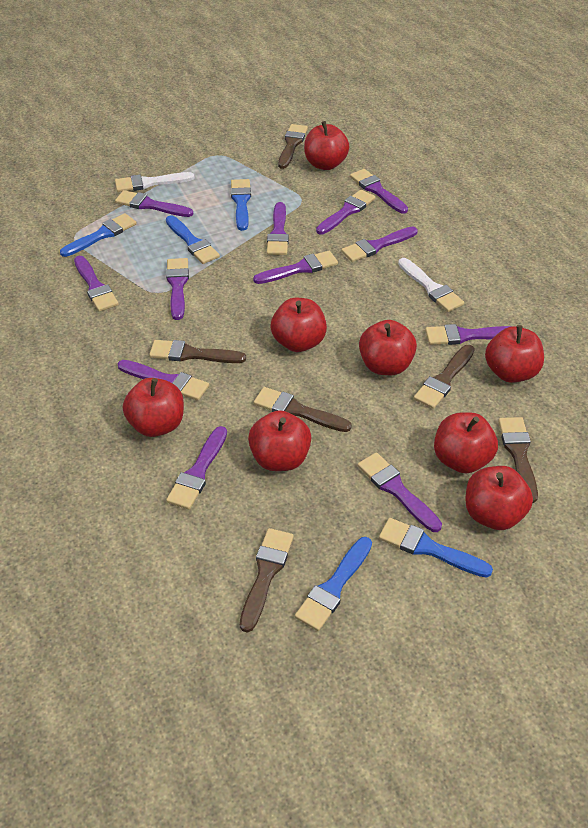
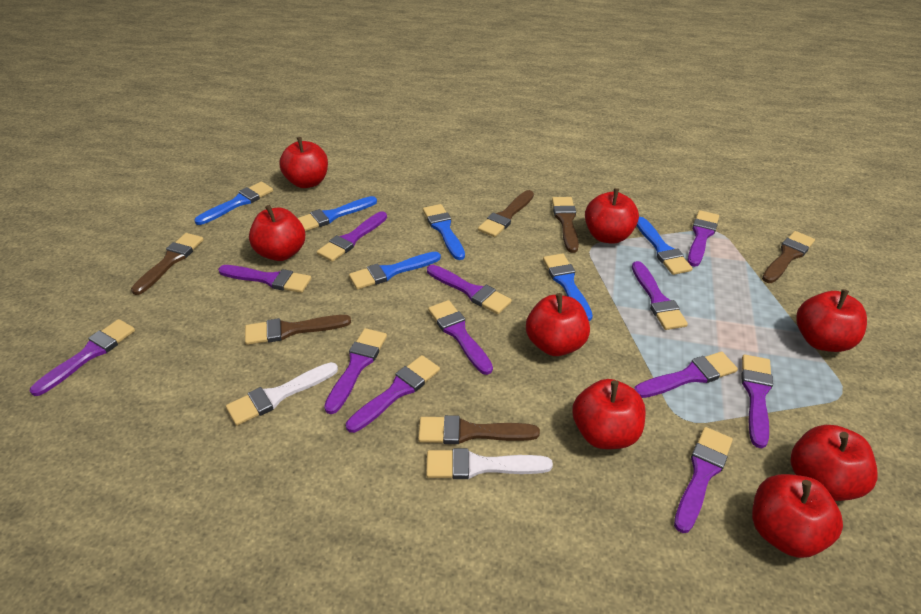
blue brush: [60,213,137,257] [166,215,220,264] [231,179,251,231] [295,537,372,631] [379,518,493,578] = 5 -> [194,182,273,225] [298,196,377,231] [349,252,441,290] [423,204,465,260] [543,253,593,321] [636,217,693,275] = 6

